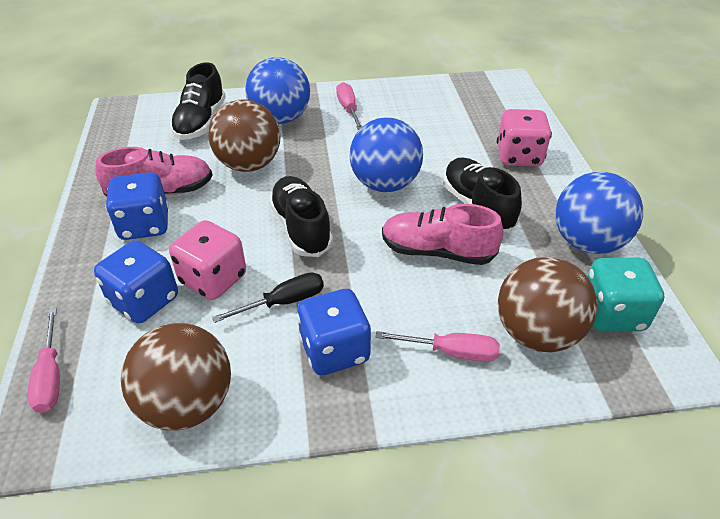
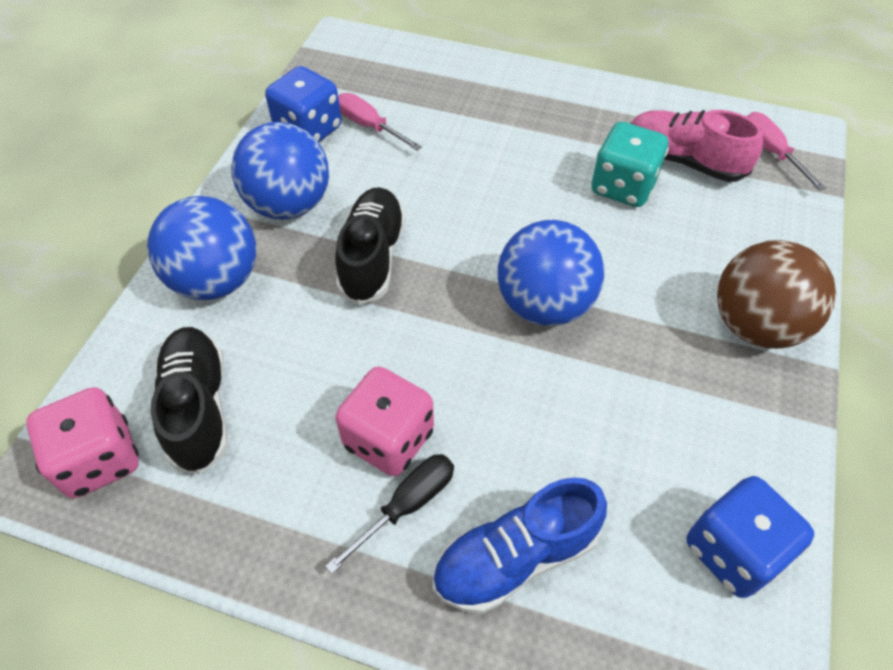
black shoe: [170,62,226,140] [269,176,333,257] [443,157,522,232] = 3 -> [151,327,228,474] [335,187,406,305] = 2
blue dice: [94,240,178,323] [105,172,169,240] [297,289,371,375] = 3 -> [265,66,341,143] [686,476,814,598] = 2
blue shoe: none = 0 -> [433,477,607,614] = 1
brown ball: [121,323,231,431] [208,99,280,172] [498,257,597,352] = 3 -> [717,240,836,349] = 1
pink screwdriver: [27,308,60,413] [336,82,362,130] [375,331,500,362] = 3 -> [338,93,422,150] [747,112,826,191] = 2
pink shoe: [95,147,213,197] [382,204,503,265] = 2 -> [630,110,763,182] = 1

